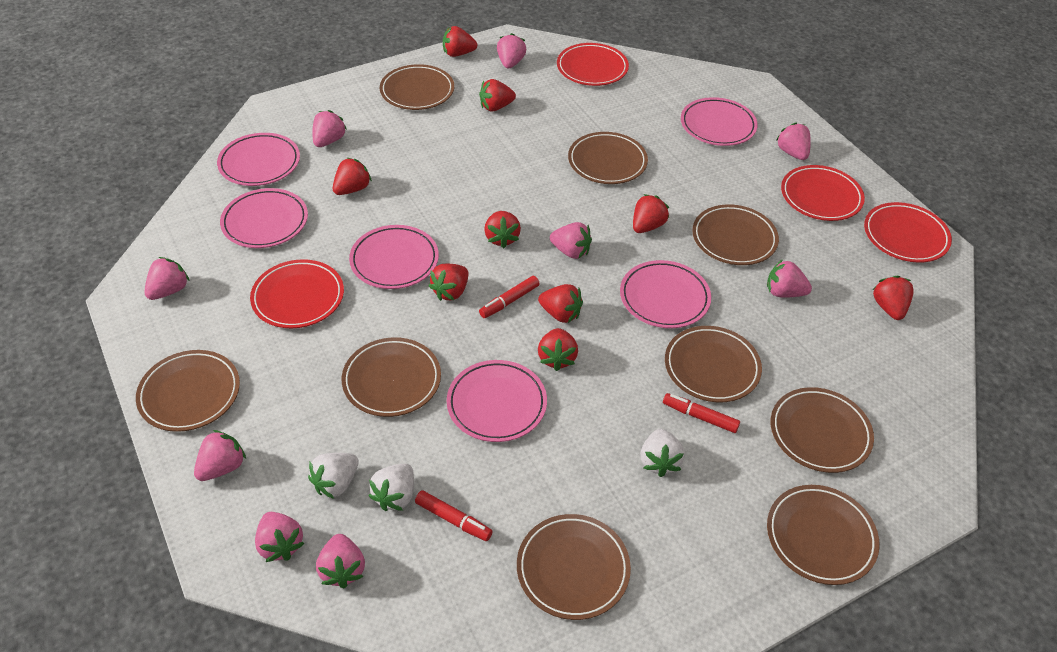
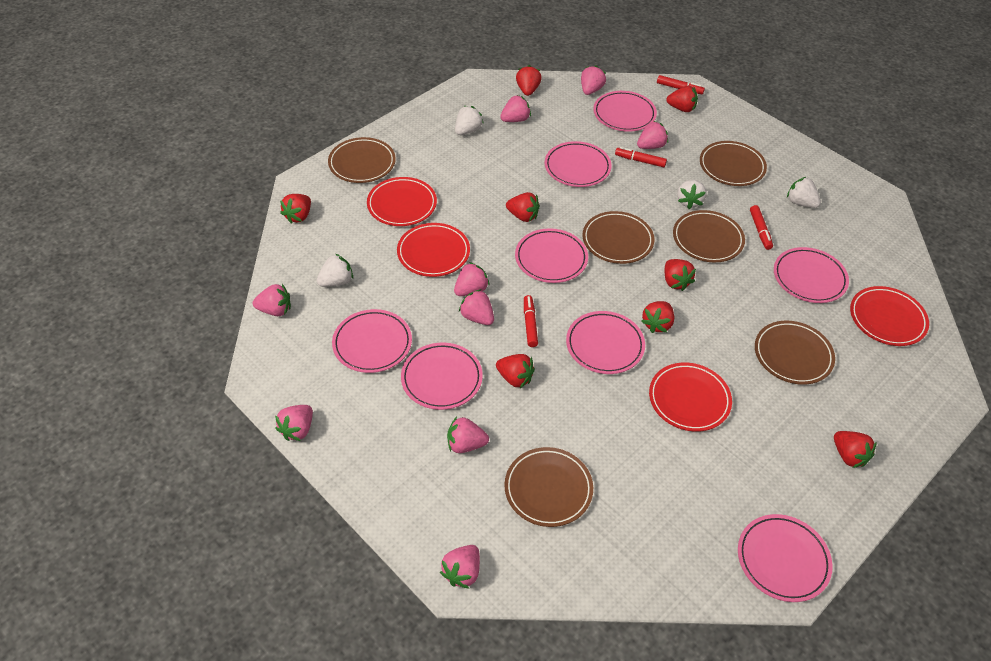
brown plate: [136,350,240,432] [341,337,441,417] [380,64,454,110] [517,514,631,620] [568,132,648,184] [665,326,762,402] [692,204,779,265] [767,485,880,585] [771,387,874,473] = 9 -> [328,137,396,183] [504,447,593,527] [582,211,654,264] [673,210,745,262] [700,141,767,186] [755,321,835,385] = 6
pink plate: [217,133,300,186] [220,188,308,248] [349,225,439,289] [447,360,547,442] [620,260,711,328] [681,97,758,146] = 6 -> [332,309,412,373] [401,343,483,410] [515,228,588,283] [544,141,611,187] [566,311,645,374] [593,91,657,132] [738,514,833,602] [774,247,849,303] = 8
red marker: [415,490,493,541] [479,276,539,318] [663,393,740,433] = 3 -> [524,295,538,347] [615,147,667,167] [657,75,705,94] [750,205,773,250] = 4
red strawberry: [333,158,372,195] [428,264,468,301] [443,26,477,57] [479,79,516,111] [484,211,521,248] [538,284,583,323] [538,328,578,371] [633,194,669,233] [873,275,914,320] = 9 -> [280,194,311,223] [496,354,535,388] [506,192,540,222] [516,65,542,96] [641,301,675,333] [664,259,696,291] [666,85,698,112] [834,431,877,468] = 8
white strawberry: [308,453,359,499] [369,464,414,511] [641,429,685,477] = 3 -> [317,254,353,287] [455,106,484,135] [677,180,707,209] [787,177,821,208] = 4

